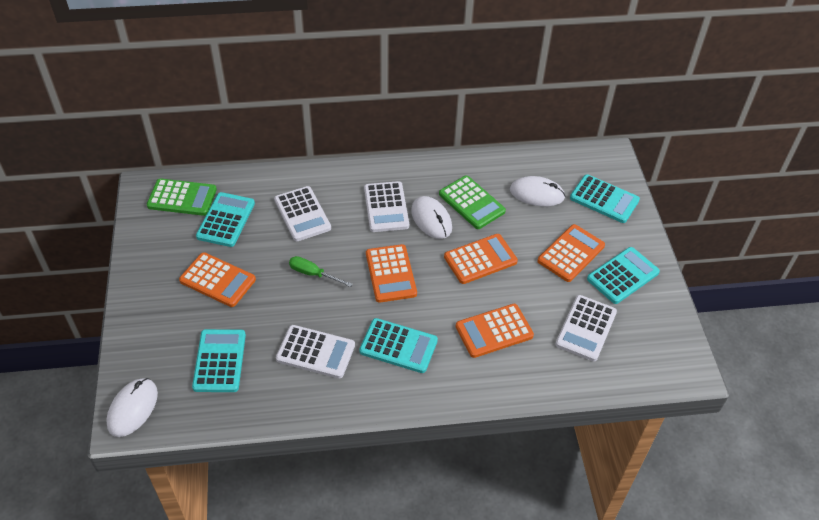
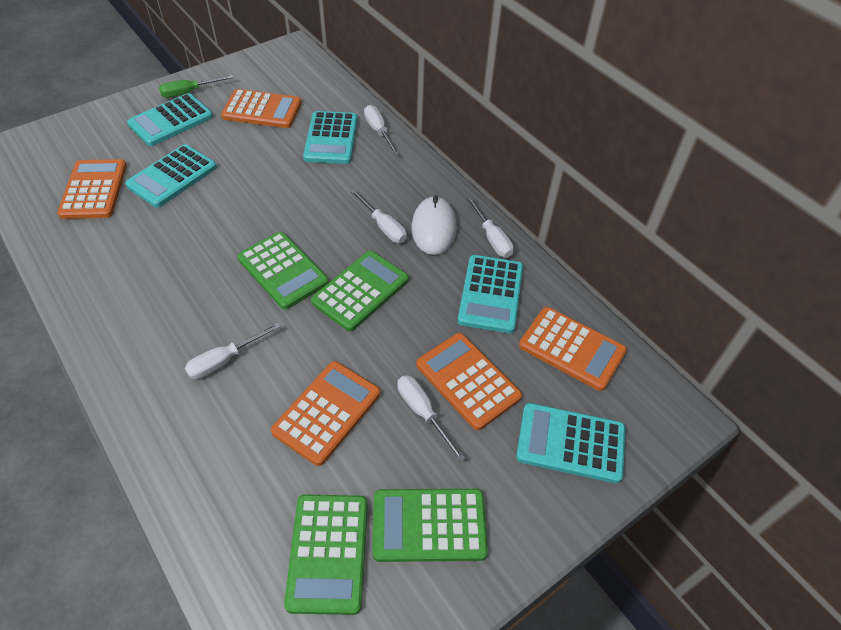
green calculator: [147,179,217,216] [439,176,506,229] = 2 -> [237,232,329,310] [284,494,368,615] [311,251,409,331] [372,489,488,562] = 4
white calculator: [274,186,331,241] [276,325,355,379] [364,181,409,232] [555,295,617,362] = 4 -> none = 0
white mouse: [106,378,158,437] [411,196,452,239] [510,176,566,206] = 3 -> [411,195,457,255] = 1
white screwdriver: none = 0 -> [185,323,281,379] [350,189,407,243] [364,105,399,155] [397,375,466,462] [466,196,514,258] = 5

